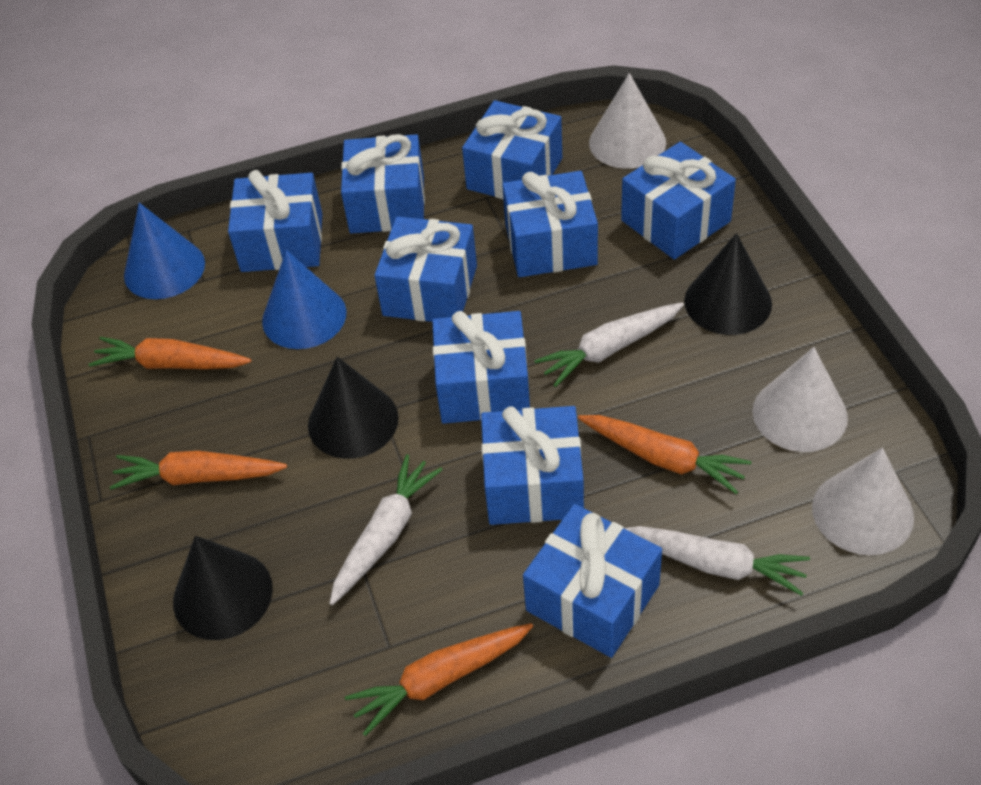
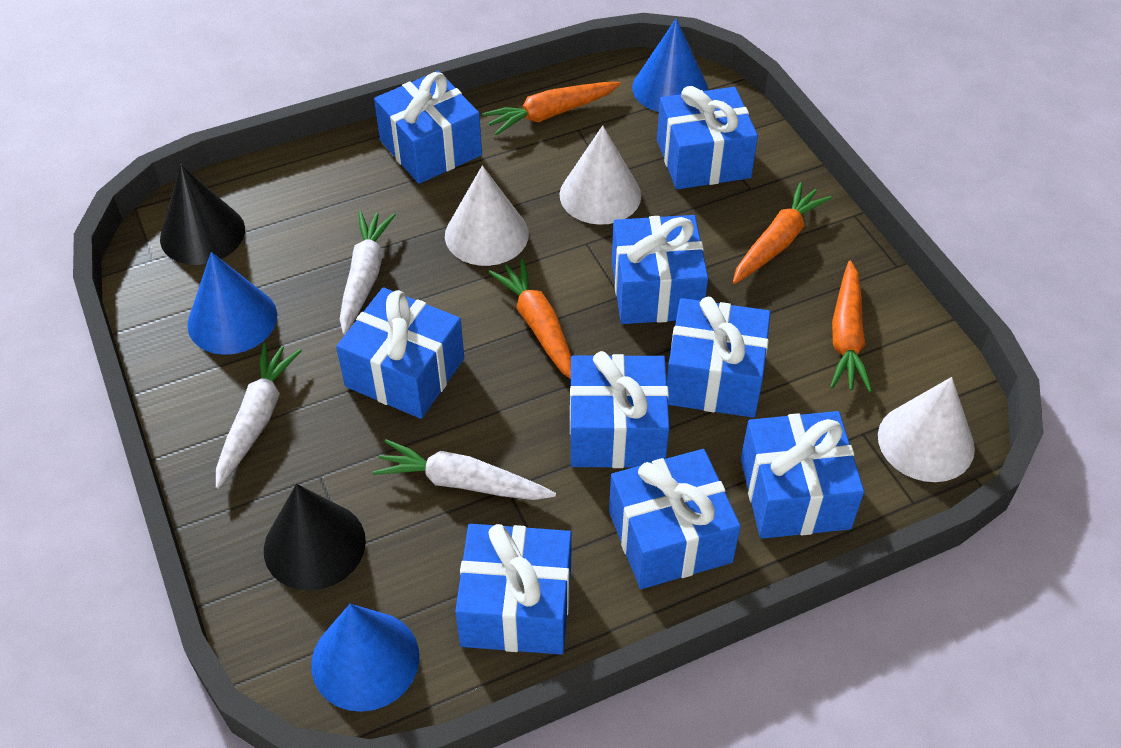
black cone: [173,536,273,640] [308,357,399,459] [684,233,772,335] = 3 -> [160,165,245,265] [264,484,366,591] = 2
blue cone: [124,203,205,299] [262,250,346,349] = 2 -> [187,252,277,355] [311,604,420,712] [632,18,708,112] = 3

